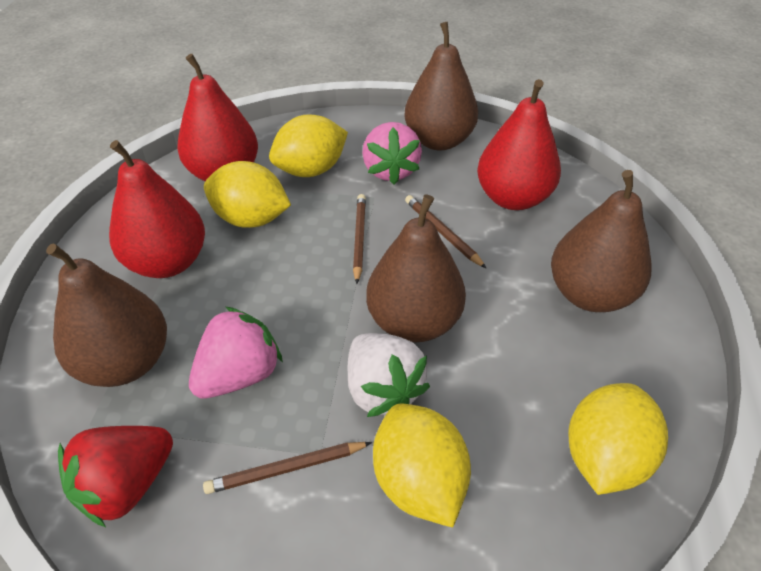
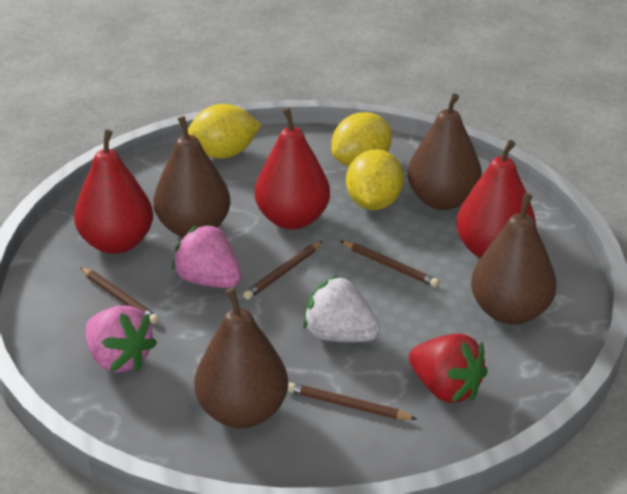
brown pencil: [203,442,372,494] [353,194,366,284] [405,195,487,269] = 3 -> [80,267,159,324] [243,241,323,300] [288,382,417,420] [341,241,439,287] = 4
yellow lemon: [204,161,291,228] [269,114,348,177] [373,404,471,528] [568,383,668,495] = 4 -> [188,104,262,159] [331,112,392,167] [346,149,404,210] = 3

